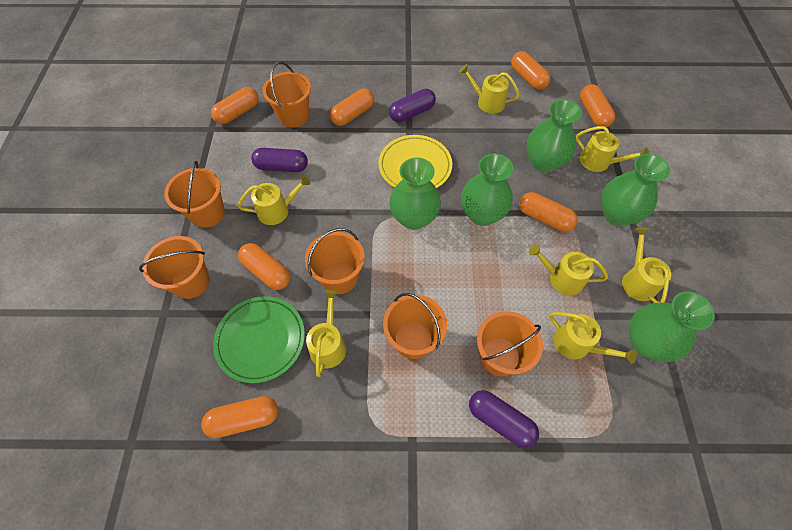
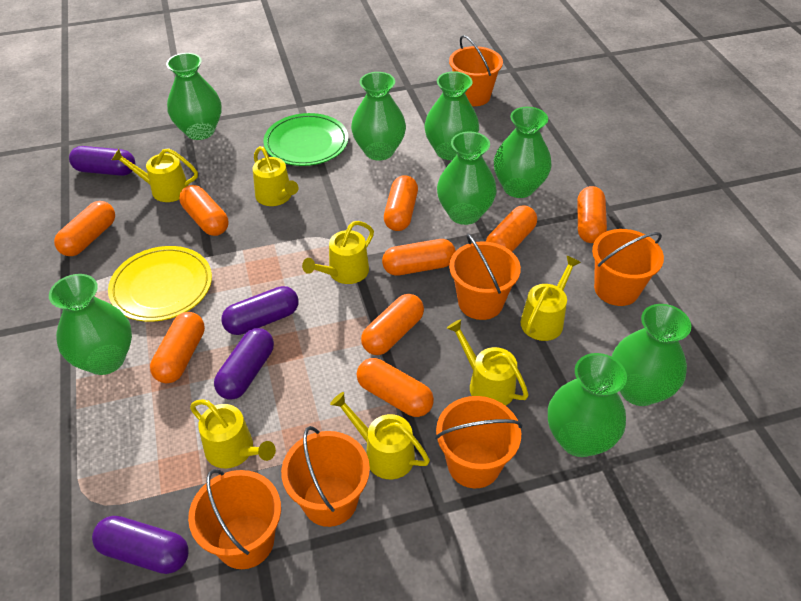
green vase: [389,157,441,230] [461,154,513,226] [526,99,582,173] [601,154,670,226] [629,291,715,362] = 5 -> [49,274,132,375] [166,53,221,140] [351,72,406,160] [424,71,479,160] [437,132,497,225] [494,107,552,198] [548,353,627,457] [612,304,691,406] = 8
orange capsule: [201,396,278,438] [211,87,259,124] [238,243,290,290] [330,89,374,126] [511,51,551,90] [519,192,578,232] [580,84,615,128] = 7 -> [54,201,115,256] [150,312,205,384] [179,185,228,236] [357,358,434,417] [361,294,424,355] [382,239,456,275] [384,175,418,231] [486,205,537,252] [578,186,607,243] = 9
purple capsule: [251,148,308,172] [389,89,436,122] [469,390,539,448] = 3 -> [69,146,135,176] [92,516,189,574] [214,328,274,400] [221,286,299,335] = 4

